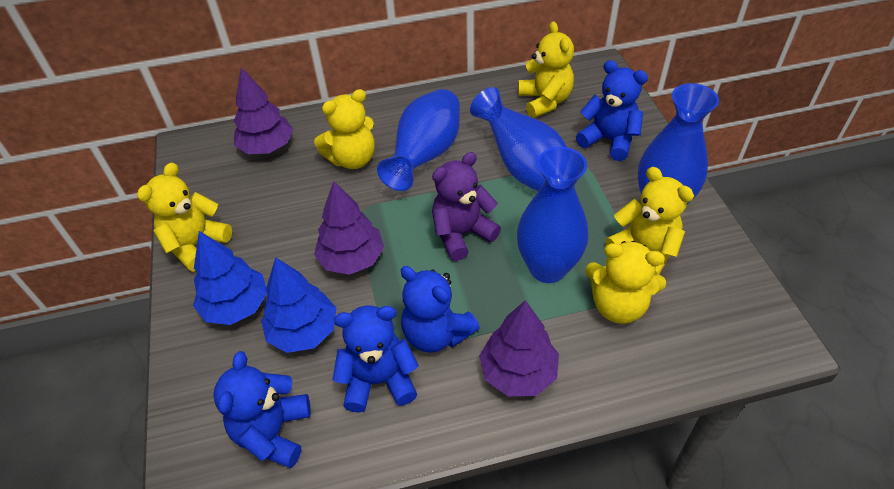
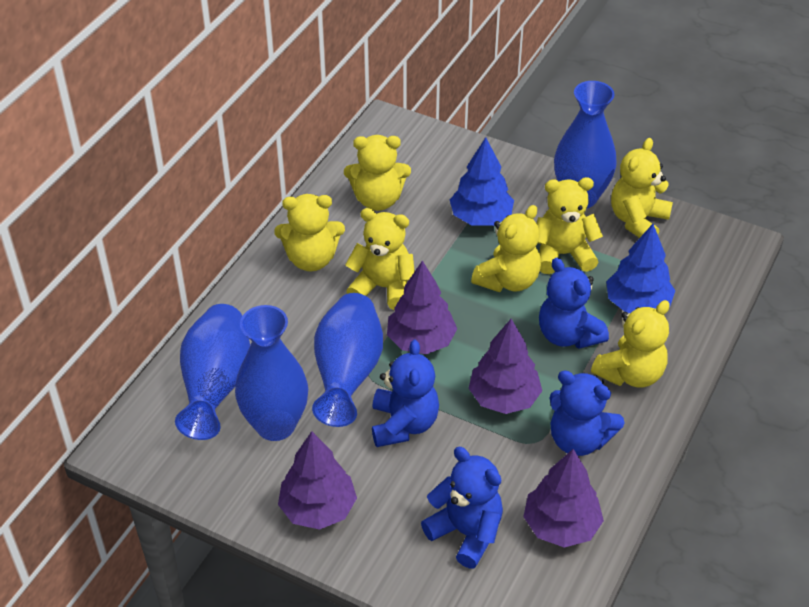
purple teddy bear: [432,152,501,261] = 1 -> none = 0
purple tree: [234,67,293,154] [314,181,384,275] [479,300,559,396] = 3 -> [278,431,357,530] [387,261,457,354] [468,319,542,414] [523,449,604,548] = 4
yellow teddy bear: [137,162,232,272] [314,89,375,169] [518,21,574,118] [585,241,666,324] [605,167,694,275] = 5 -> [274,194,345,271] [344,135,411,211] [345,208,415,310] [471,205,541,292] [537,177,603,274] [591,300,670,387] [611,138,673,238] = 7

